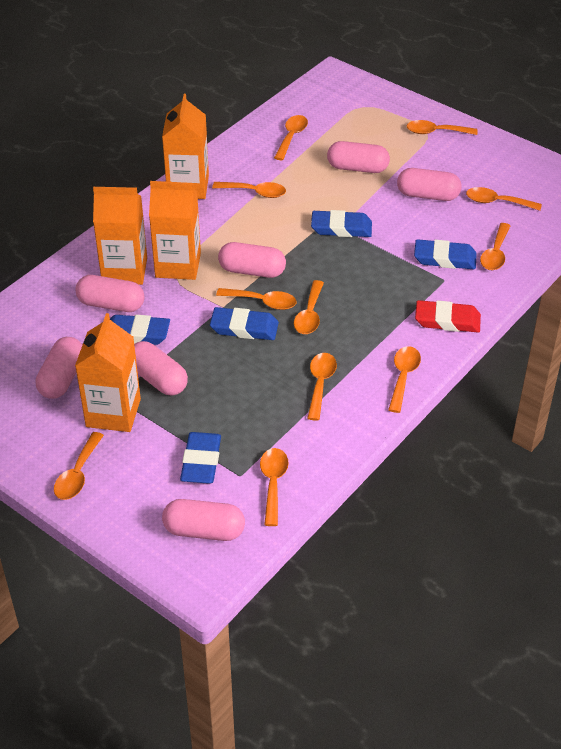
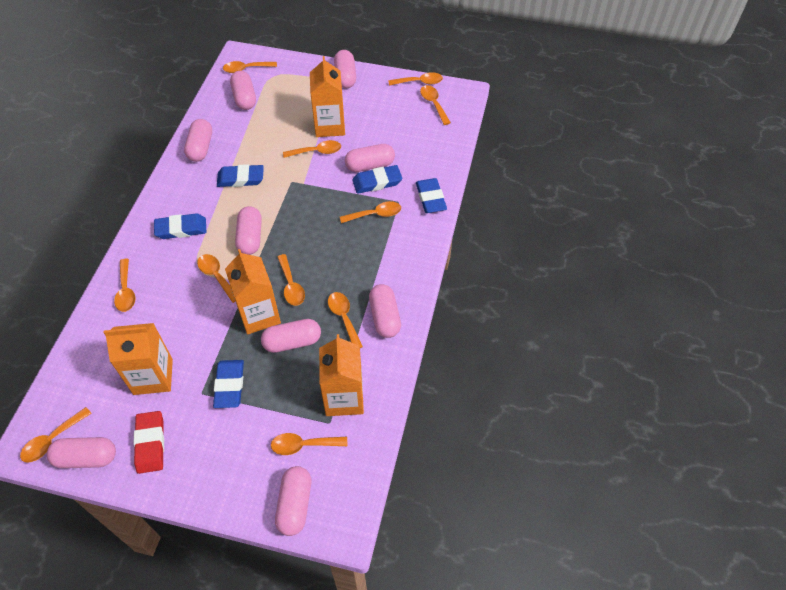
pink capsule: [36,337,82,399] [75,275,144,312] [134,341,188,396] [162,499,245,541] [218,242,286,278] [327,141,390,173] [397,168,461,201] = 7 -> [47,437,116,468] [184,119,212,162] [230,71,256,110] [235,206,262,255] [261,319,321,353] [275,466,311,536] [334,50,356,89] [345,144,395,172] [369,284,401,338] = 9

